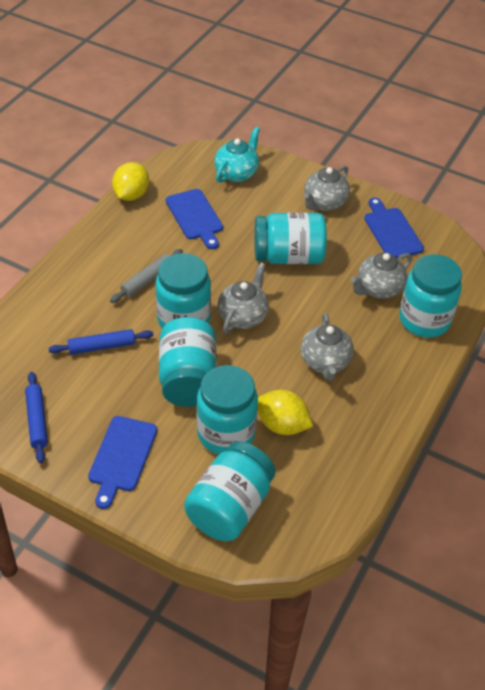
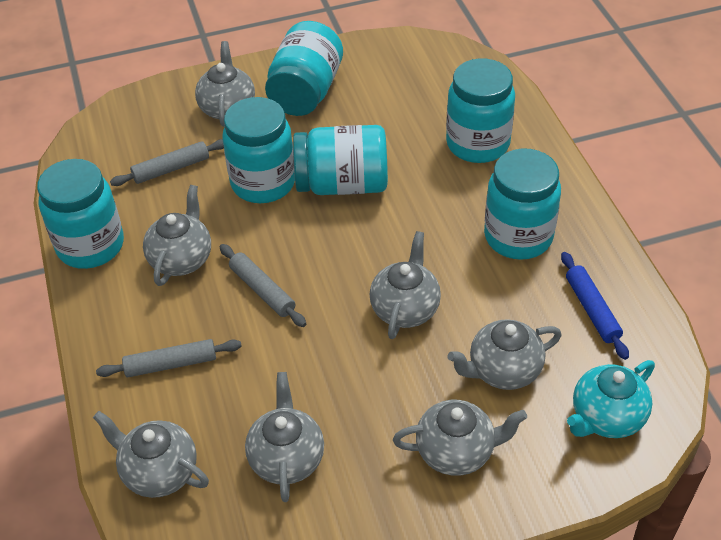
blue cutting board: [88,416,157,509] [166,189,223,249] [364,198,424,258] = 3 -> none = 0
blue rolling pin: [25,372,48,463] [48,329,153,355] = 2 -> [561,252,629,360] = 1
grey rolling pin: [110,249,183,303] = 1 -> [96,339,242,377] [110,139,224,186] [220,244,306,327] = 3
grey teapot: [217,262,269,333] [301,313,354,381] [304,166,350,211] [351,253,412,299] = 4 -> [93,411,209,498] [143,185,211,286] [195,41,255,127] [245,372,324,502] [370,231,441,339] [393,400,527,476] [448,319,562,390] = 7
yellow lemon: [112,162,149,201] [258,390,313,435] = 2 -> none = 0

